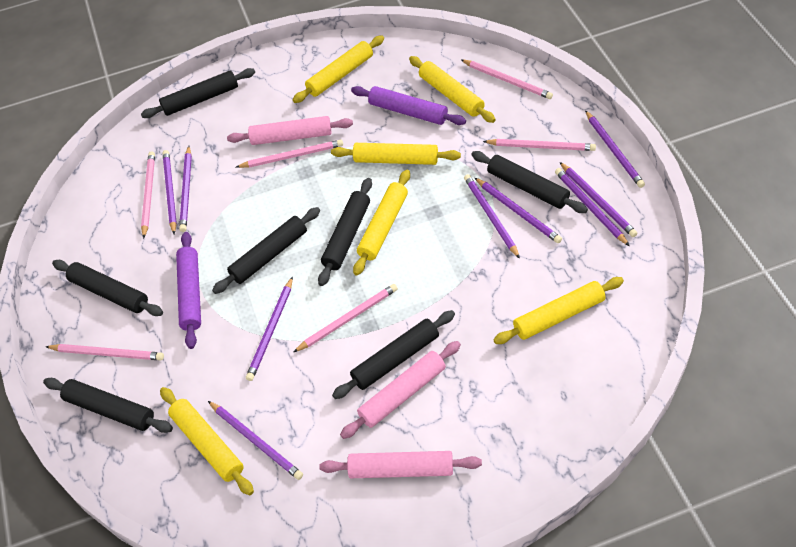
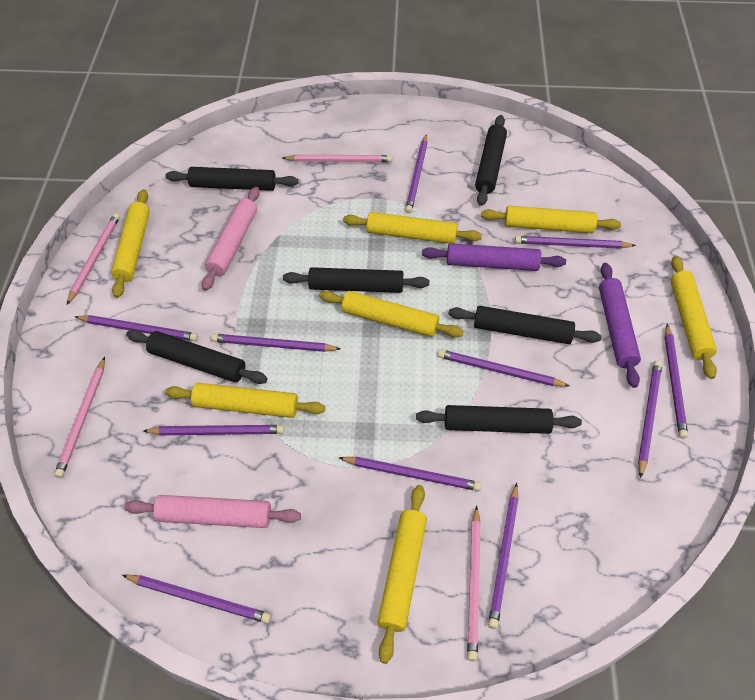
black rolling pin: [43,378,173,433] [52,260,163,316] [141,68,255,118] [212,207,320,294] [318,178,372,286] [332,310,455,399] [471,151,588,213] = 7 -> [126,330,268,384] [165,167,298,191] [283,267,429,293] [416,405,582,434] [449,306,601,344] [475,115,507,206] = 6
pink pencil: [45,344,164,360] [141,151,155,239] [236,140,343,168] [294,284,398,352] [461,60,553,99] [483,139,596,151] = 6 -> [54,357,105,478] [67,213,120,305] [282,155,392,162] [467,506,481,661] = 4
pink rolling pin: [227,116,353,145] [319,451,482,478] [340,341,461,439] = 3 -> [124,495,301,528] [202,187,260,291] = 2
purple pencil: [163,150,177,234] [179,146,192,232] [208,401,303,480] [246,276,293,381] [464,174,520,259] [475,178,562,243] [555,168,630,246] [560,162,638,237] [585,110,645,188] = 9 -> [75,315,198,341] [122,575,271,623] [143,425,284,435] [211,334,340,352] [338,457,482,491] [405,135,428,213] [438,349,570,387] [488,483,519,629] [515,236,636,249] [638,360,662,478] [665,324,688,439] = 11
yellow rolling pin: [160,387,254,495] [293,35,384,103] [331,143,461,165] [353,170,410,276] [409,56,496,123] [493,277,624,344] = 6 -> [111,189,150,298] [165,383,325,418] [319,291,464,337] [343,212,482,244] [377,485,427,664] [481,206,621,233] [670,256,717,379] = 7

